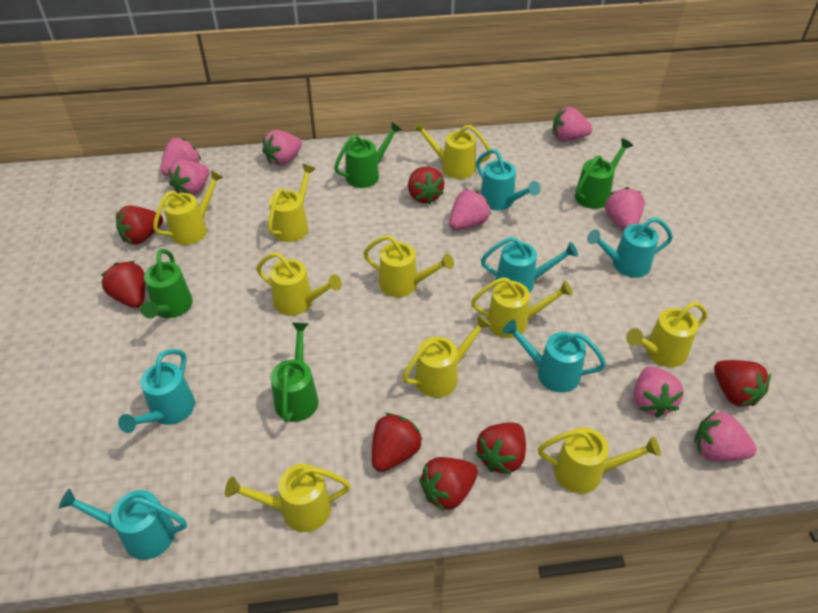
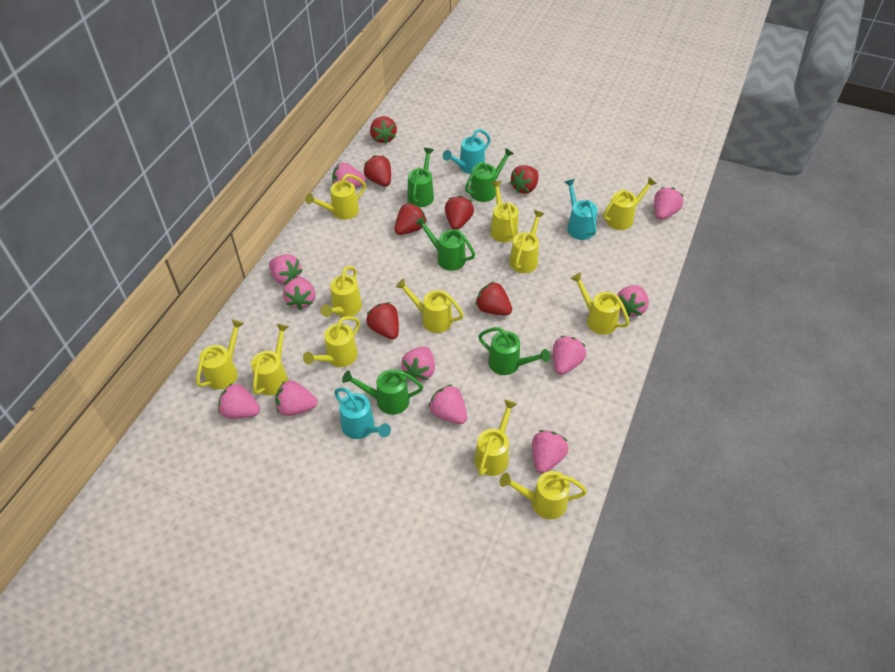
green watering can: [141,249,193,318] [271,322,319,422] [334,121,402,188] [575,138,633,209] = 4 -> [342,369,423,415] [407,148,434,207] [415,216,475,271] [465,148,514,202] [478,327,550,375] = 5
pink strawberry: [161,138,201,176] [168,160,210,196] [262,130,302,166] [449,189,491,230] [553,107,593,142] [605,187,645,230] [634,366,684,418] [694,410,757,461] = 8 -> [218,383,260,419] [269,254,303,285] [275,381,318,416] [283,277,315,310] [332,163,366,188] [401,347,435,381] [429,384,467,424] [532,430,569,474] [553,336,586,375] [618,285,649,317] [654,188,683,220] = 11
turquoise watering can: [58,488,187,560] [118,349,195,433] [476,149,541,210] [481,237,578,293] [503,320,606,392] [587,217,673,278] = 6 -> [334,388,391,439] [443,129,491,174] [565,179,597,240] = 3
yellow watering can: [153,170,224,245] [225,464,351,532] [256,252,342,316] [268,164,316,242] [363,235,454,297] [402,314,491,398] [413,120,491,179] [471,277,573,338] [538,428,661,494] [626,302,707,367] = 10 -> [196,319,244,389] [251,324,289,395] [303,316,360,367] [306,174,366,220] [321,266,362,317] [396,278,464,333] [474,399,517,476] [490,181,518,242] [500,471,587,519] [509,210,545,273] [571,272,630,335] [603,177,657,230] = 12

